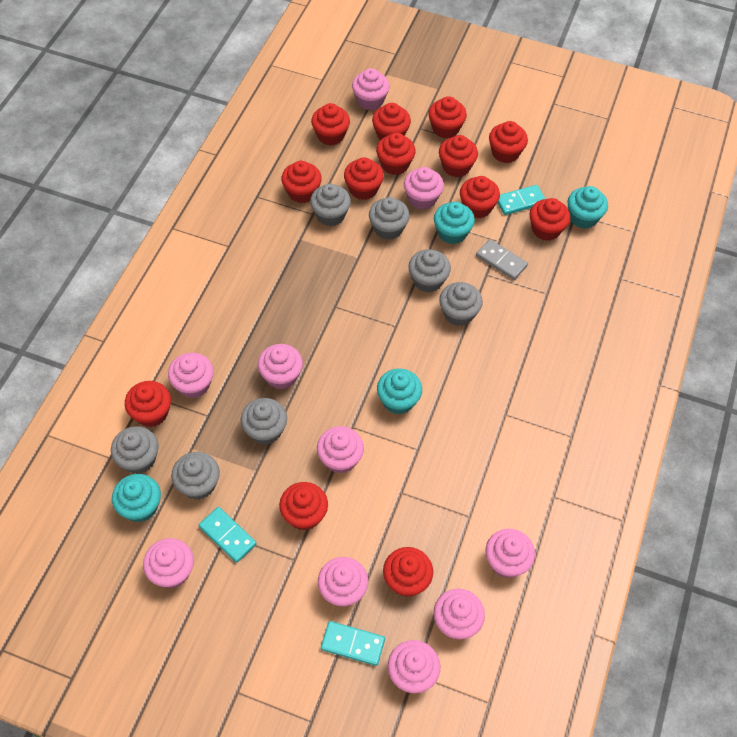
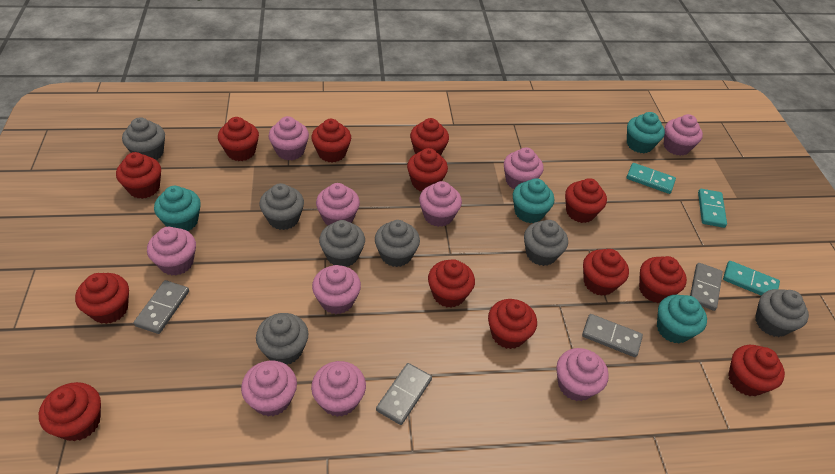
grey domino: [476,239,528,280] = 1 -> [134,280,189,334] [376,363,432,425] [582,314,643,357] [690,263,723,311] = 4

